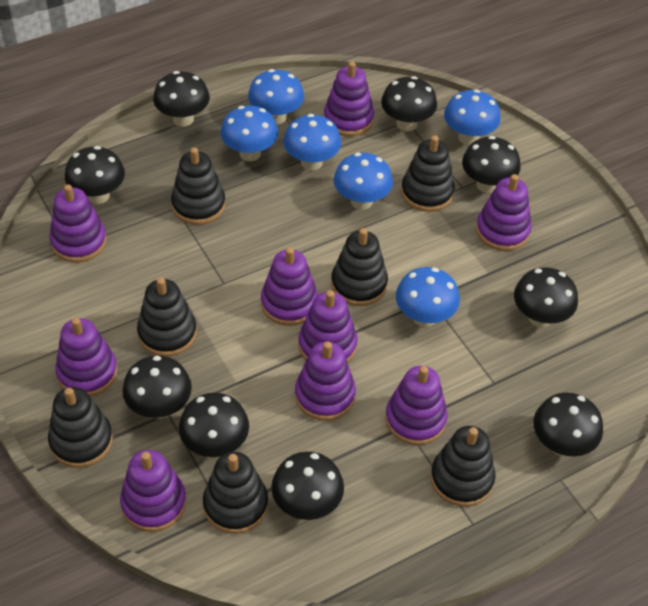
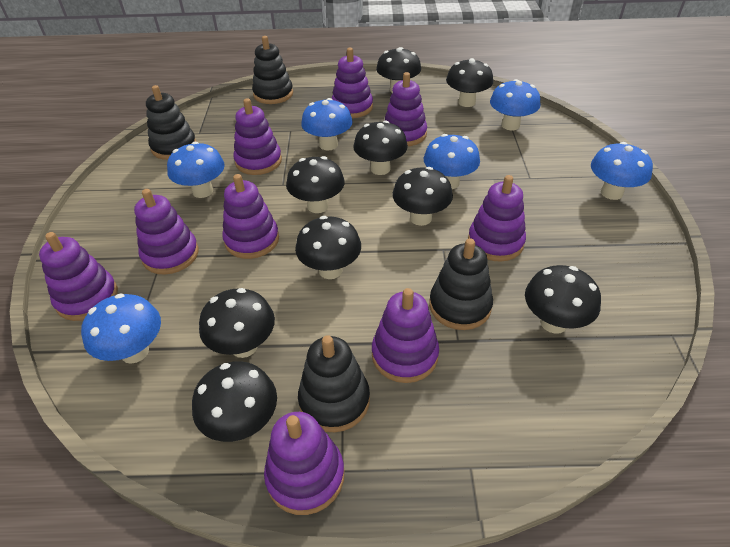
black stacking toy: [48,387,113,468] [137,278,197,356] [171,148,225,225] [203,452,268,534] [331,228,388,306] [401,135,455,212] [431,426,495,507] = 7 -> [146,85,196,160] [252,36,293,104] [298,335,370,432] [429,238,493,330] = 4

